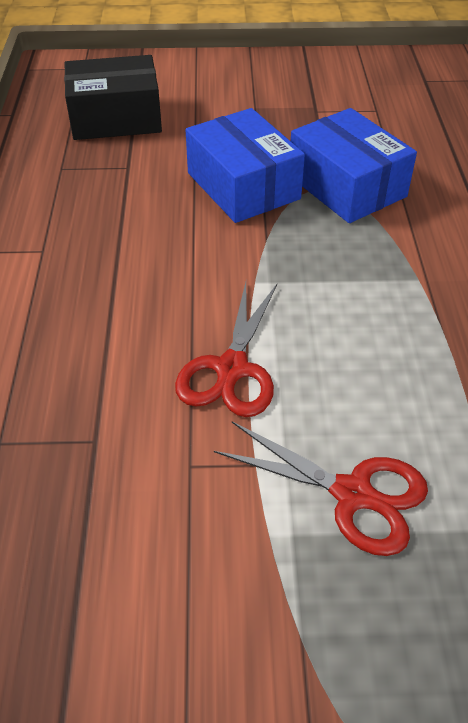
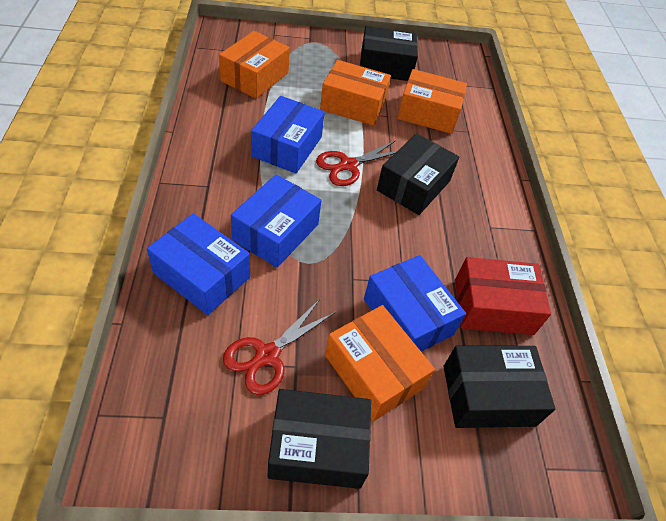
black box: [64,55,162,140] = 1 -> [268,389,371,489] [360,26,418,81] [377,133,459,215] [444,346,556,428] = 4
blue box: [186,108,305,223] [291,108,417,223] = 2 -> [147,213,250,315] [231,174,321,268] [251,96,325,173] [364,255,466,351] = 4
orange box: none = 0 -> [219,31,290,99] [320,60,391,126] [325,305,435,422] [397,69,467,134] = 4
red box: none = 0 -> [455,257,551,335] = 1

